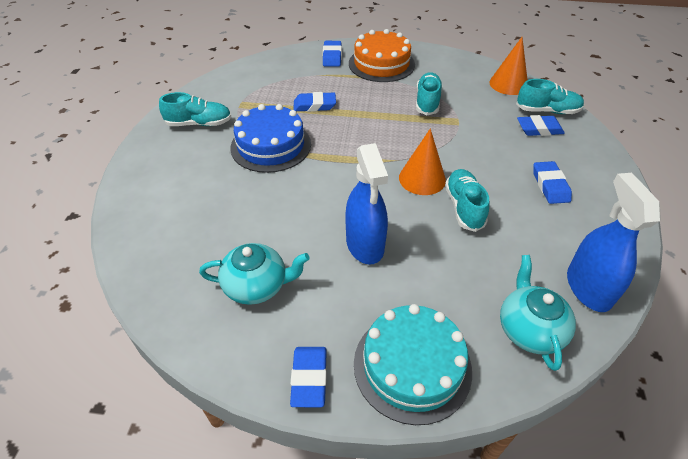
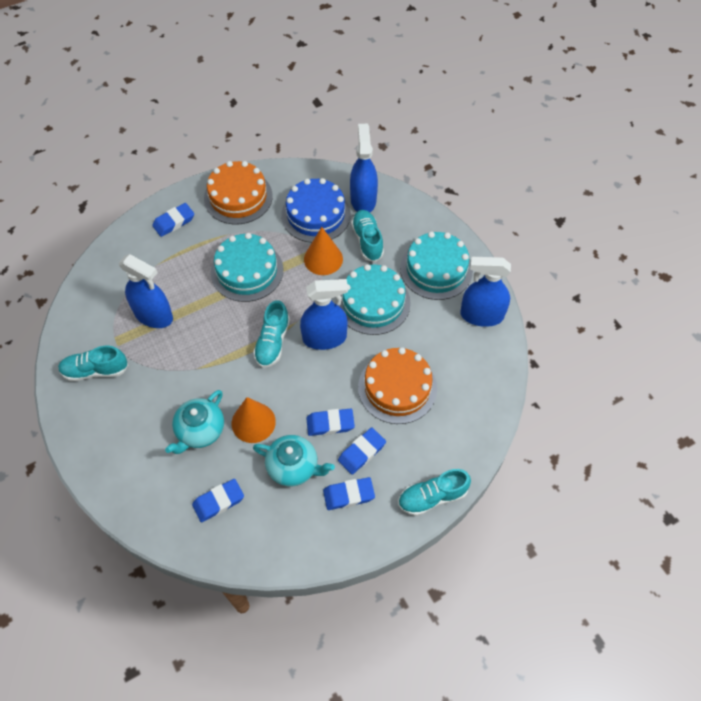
blue spray bottle: [346,143,388,265] [567,173,661,312] = 2 -> [119,254,173,328] [300,279,348,350] [350,124,378,212] [460,257,511,327] = 4
orange cake: [349,29,415,82] = 1 -> [204,161,273,224] [358,347,437,424] = 2
turquoise cake: [354,304,472,425] = 1 -> [211,233,283,302] [338,264,411,335] [400,231,473,300] = 3

